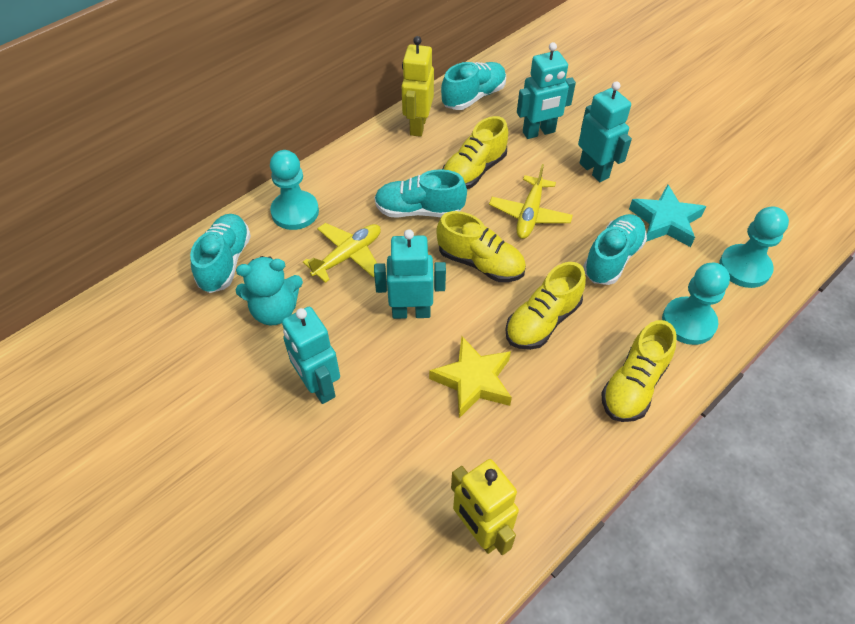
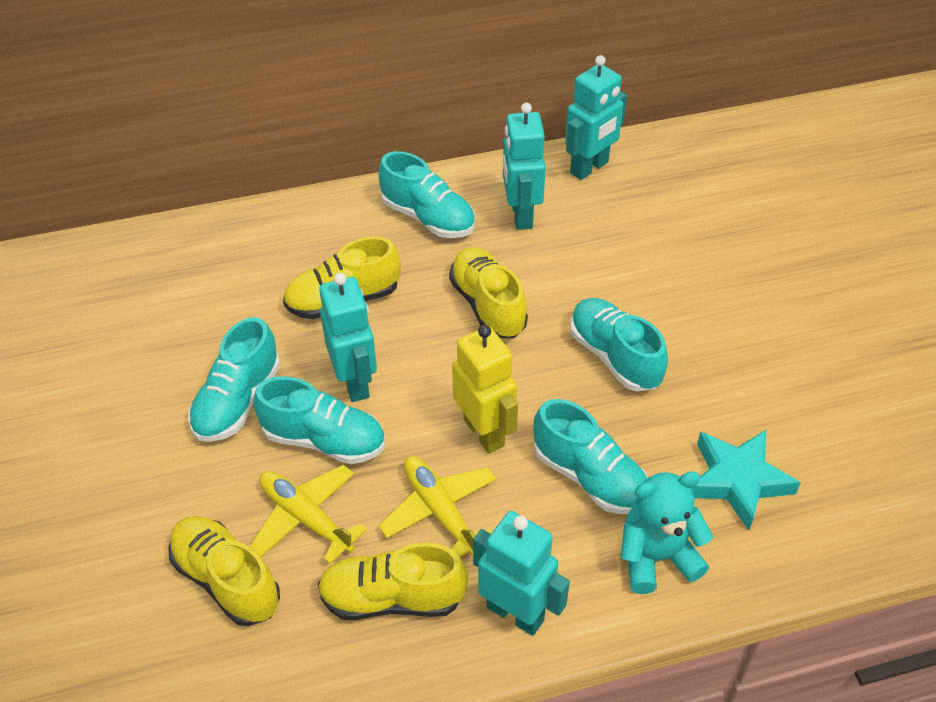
turquoise pawn: [270,150,319,230] [662,263,730,345] [719,206,789,288] = 3 -> none = 0
turquoise shoe: [190,214,251,293] [374,169,467,218] [441,62,506,110] [583,214,647,285] = 4 -> [188,317,280,442] [253,376,385,464] [379,151,475,238] [534,399,648,514] [570,298,668,391] = 5
yellow robot: [402,36,434,137] [451,459,519,555] = 2 -> [452,325,518,454] = 1
yellow star: [429,337,512,418] = 1 -> none = 0

